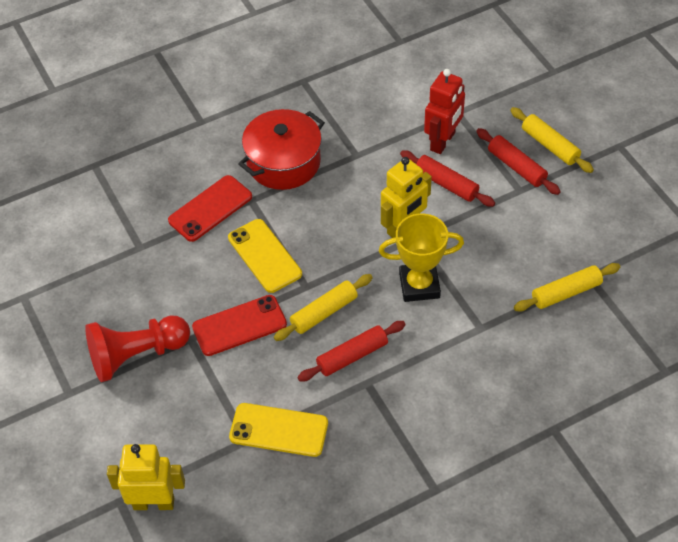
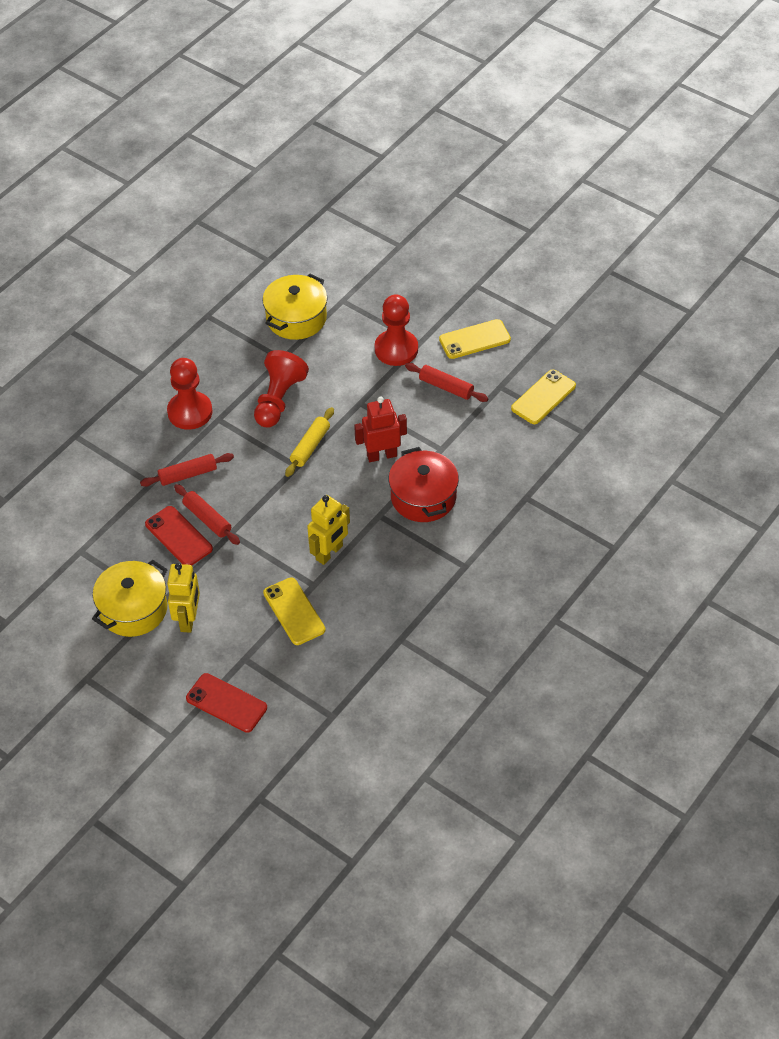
red pawn: [85,316,190,382] = 1 -> [167,358,213,430] [254,350,309,427] [375,294,418,366] = 3
yellow phone: [228,219,302,293] [229,403,328,457] = 2 -> [263,577,326,645] [439,319,511,359] [511,369,576,424] = 3
yellow pot: none = 0 -> [92,560,168,637] [263,274,327,340] = 2
yellow rolling pin: [274,274,373,341] [510,107,594,173] [514,263,620,312] = 3 -> [285,407,334,477] = 1
yellow trophy: [379,213,464,302] = 1 -> none = 0

